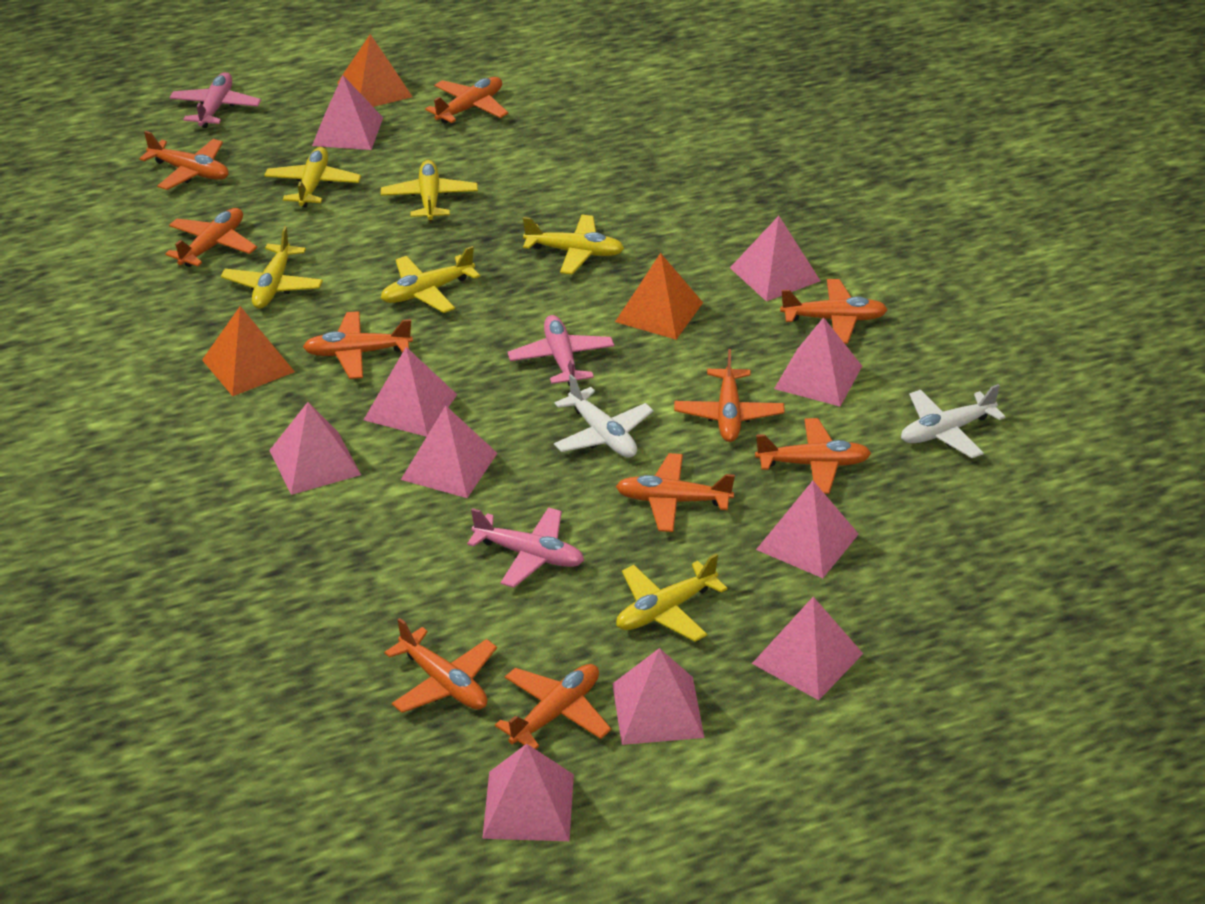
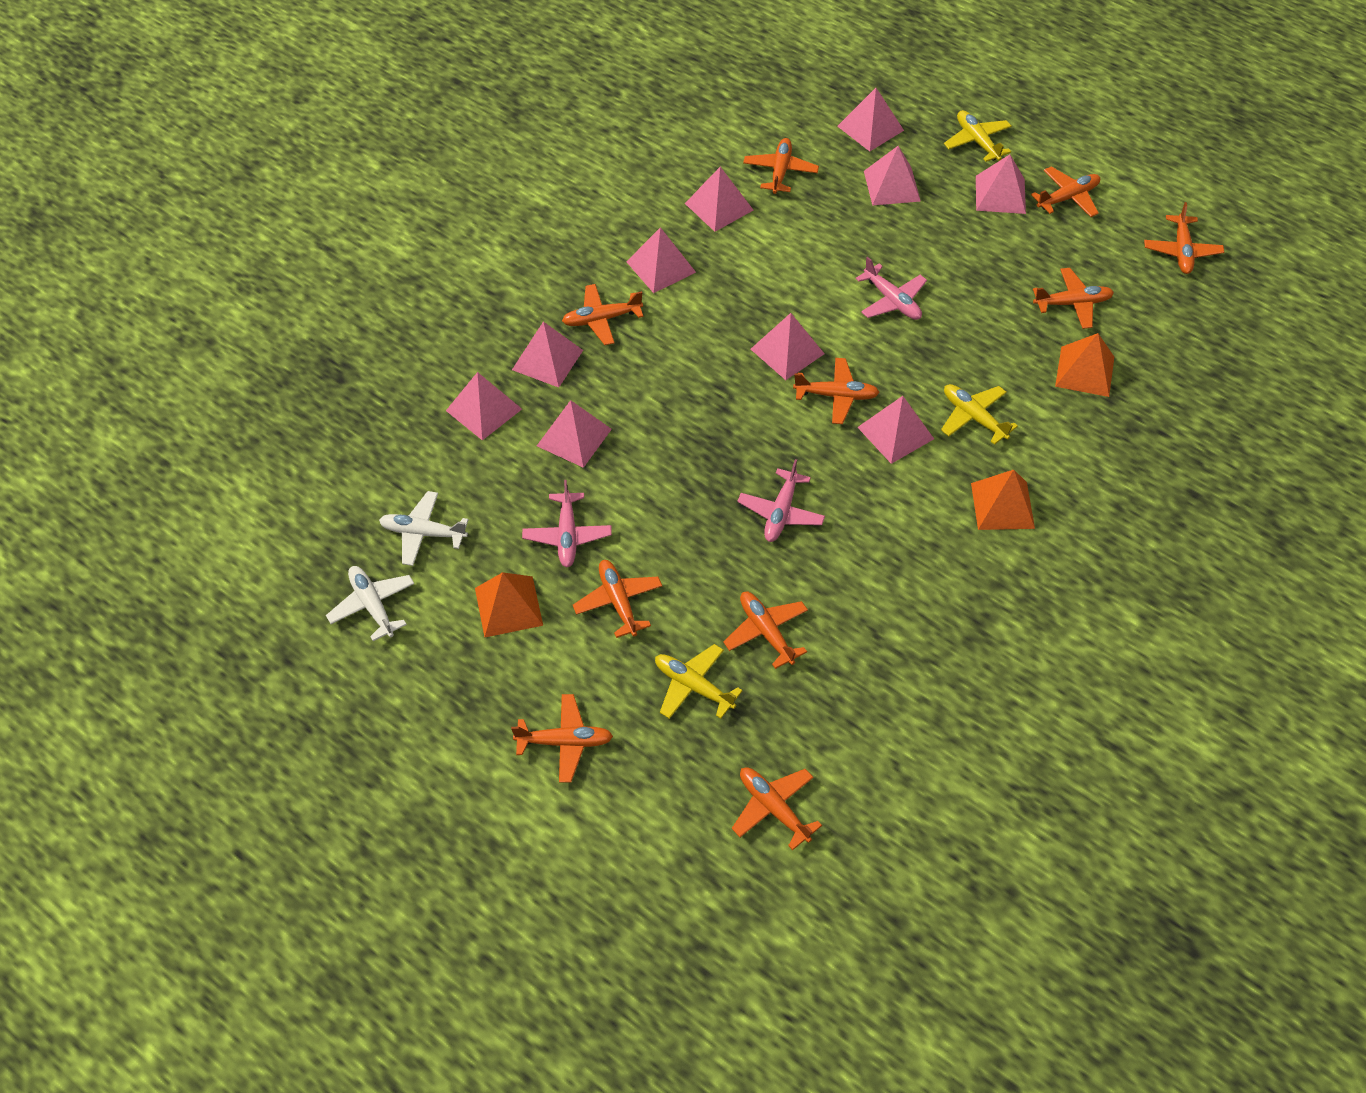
yellow plane: [221,226,323,309] [264,147,361,207] [381,160,478,221] [381,246,480,313] [523,215,625,274] [616,553,728,642] = 6 -> [655,644,743,719] [941,384,1018,445] [944,110,1012,162] = 3

